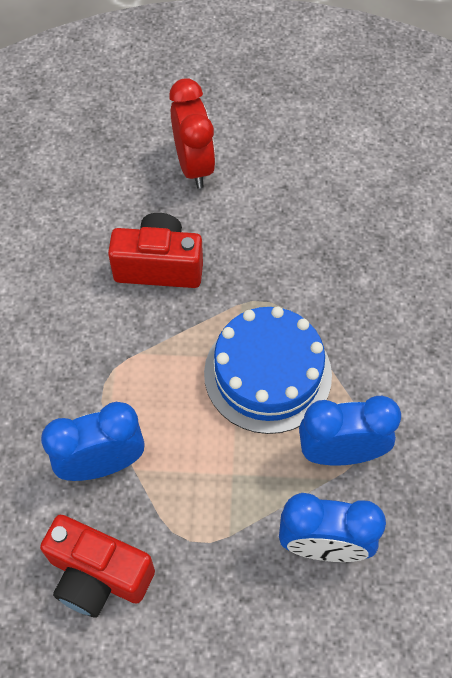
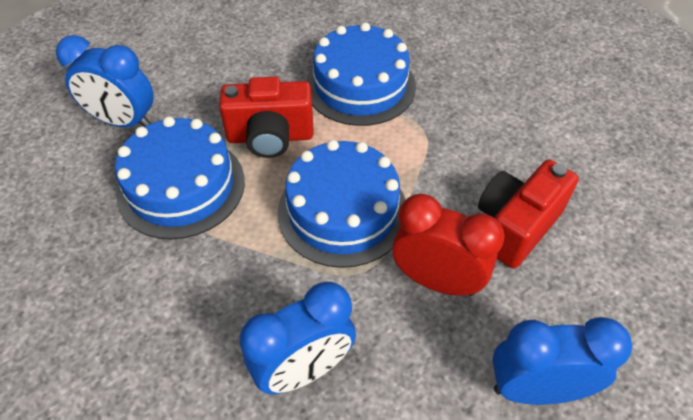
blue cake: [204,306,332,434] = 1 -> [115,116,245,239] [278,140,406,268] [306,22,416,126] = 3

